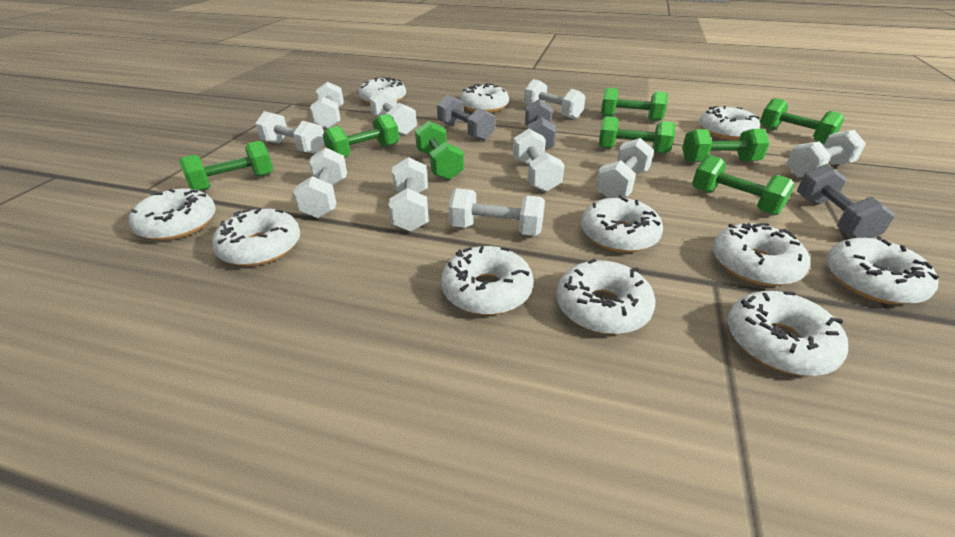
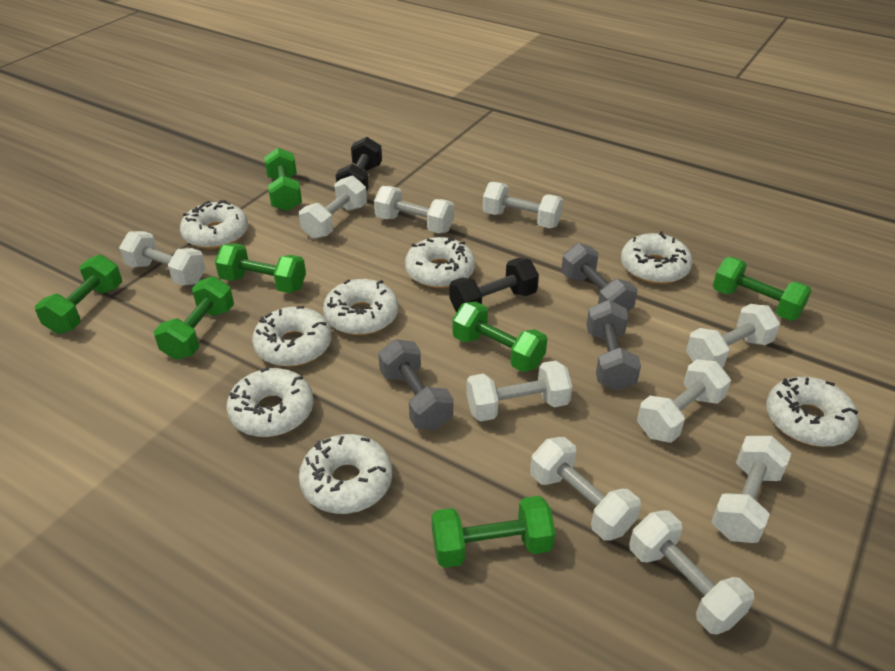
black dumbbell: none = 0 -> [336,137,382,192] [450,258,539,313] = 2
green dumbbell: [179,141,273,191] [323,114,399,158] [415,121,464,180] [598,116,676,154] [601,88,668,121] [682,129,770,162] [692,155,795,215] [760,98,844,144] = 8 -> [35,255,122,334] [154,276,234,360] [215,243,306,293] [264,148,302,211] [432,496,555,568] [452,302,547,372] [713,257,812,321] = 7
white donut: [129,188,216,241] [212,208,300,266] [358,77,406,104] [441,246,533,315] [460,83,509,113] [556,259,655,334] [581,195,663,253] [699,106,760,140] [713,223,810,286] [727,291,848,376] [826,236,939,305] = 11 -> [180,200,248,249] [227,367,314,437] [252,306,332,367] [299,434,392,514] [323,279,398,335] [405,237,475,288] [621,231,693,284] [766,377,859,447] = 8

